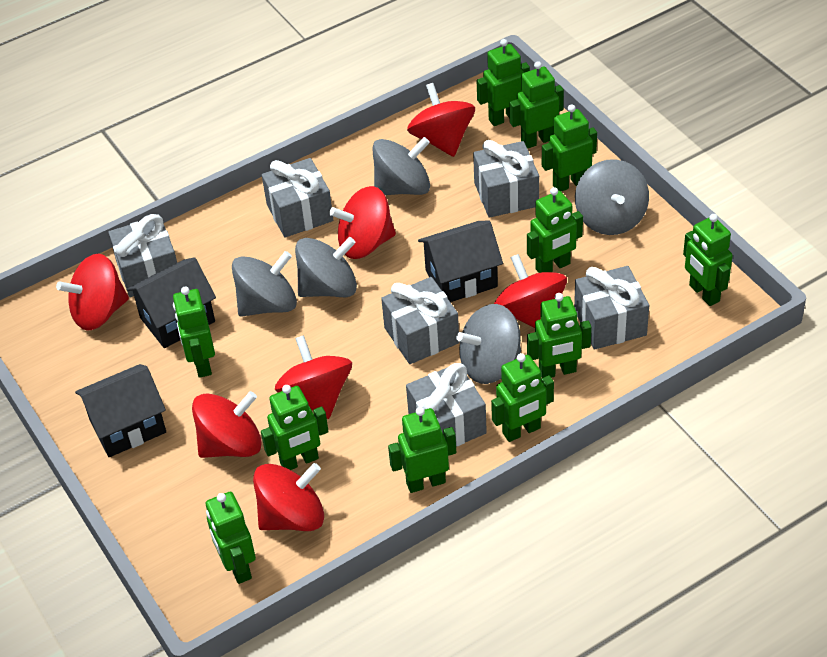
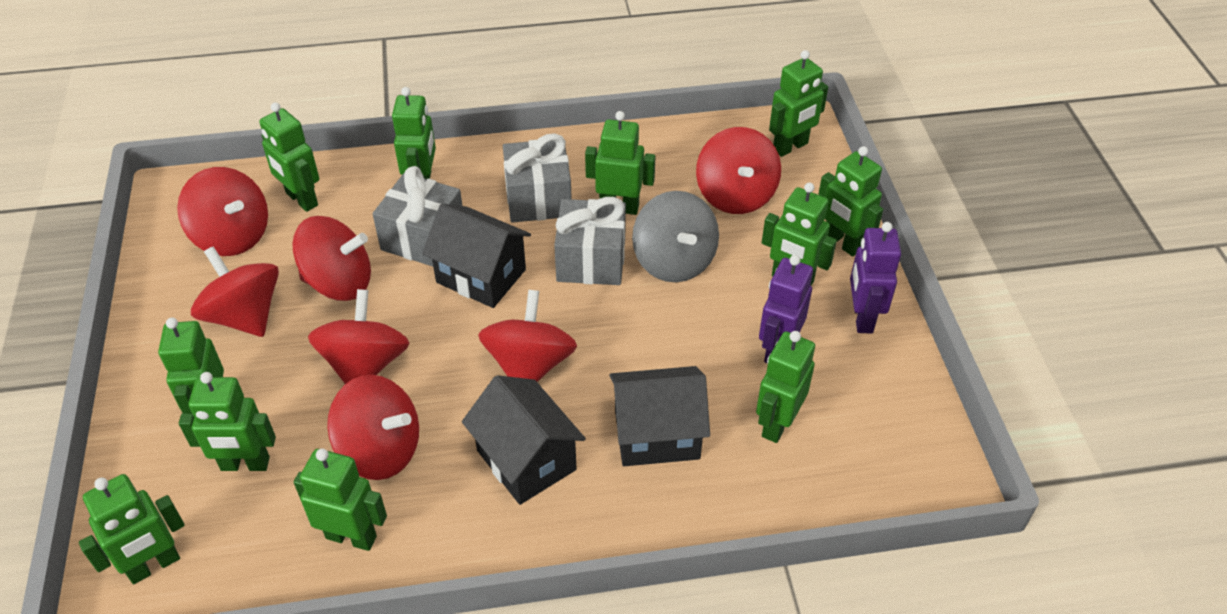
grey gift: [108,214,177,297] [262,158,333,238] [381,277,459,364] [406,363,487,446] [473,140,539,218] [574,266,649,350] = 6 -> [373,166,462,266] [503,133,572,223] [554,197,626,285] = 3
grey spinning top: [232,251,297,317] [295,237,357,297] [373,137,430,195] [456,304,521,384] [575,159,649,235] = 5 -> [632,191,719,282] = 1
purple robot: none = 0 -> [759,255,813,363] [850,222,901,333] = 2

